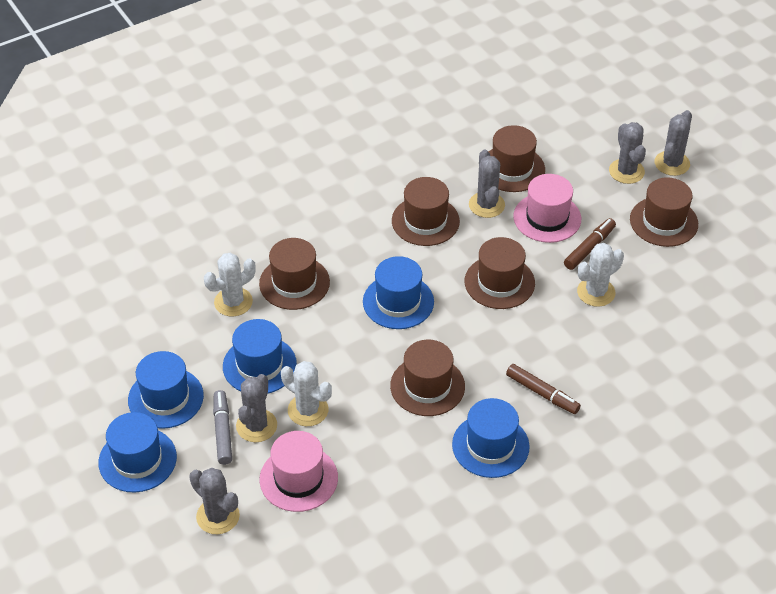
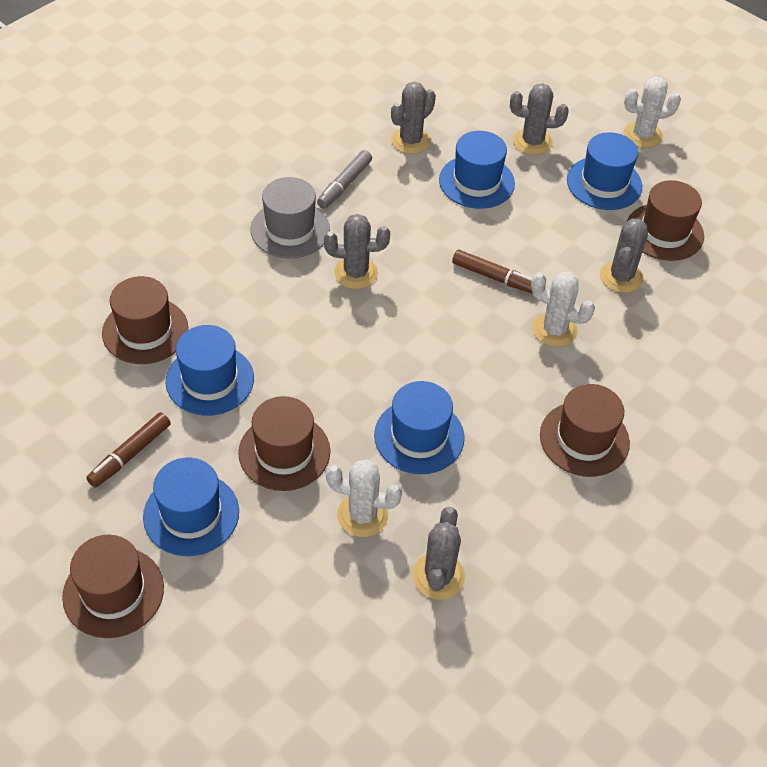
brown hat: [259,238,330,310] [390,340,465,416] [392,177,460,246] [465,237,535,309] [488,125,545,192] [630,178,698,247] = 6 -> [62,535,164,638] [102,276,188,364] [238,396,330,491] [540,384,630,477] [627,180,704,261] = 5
grey hat: none = 0 -> [251,177,330,259] = 1
pink hat: [260,431,338,512] [513,174,581,243] = 2 -> none = 0

